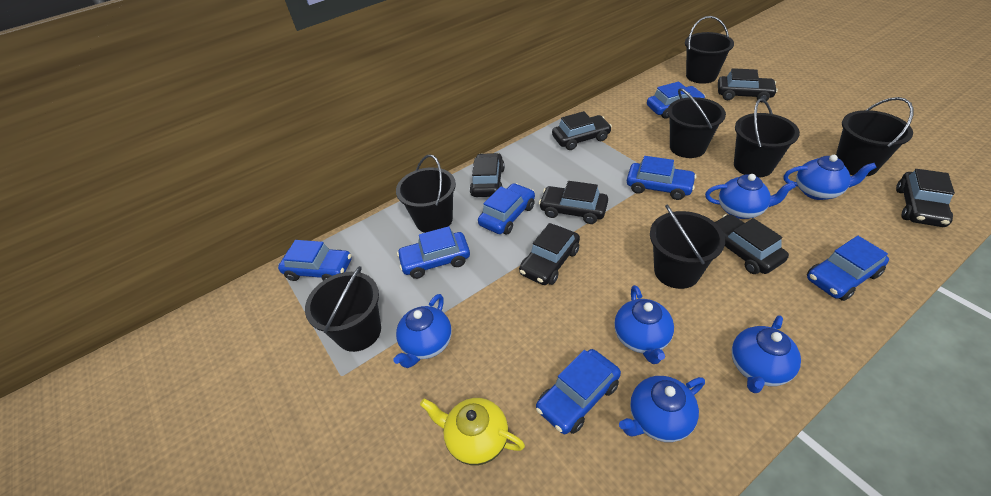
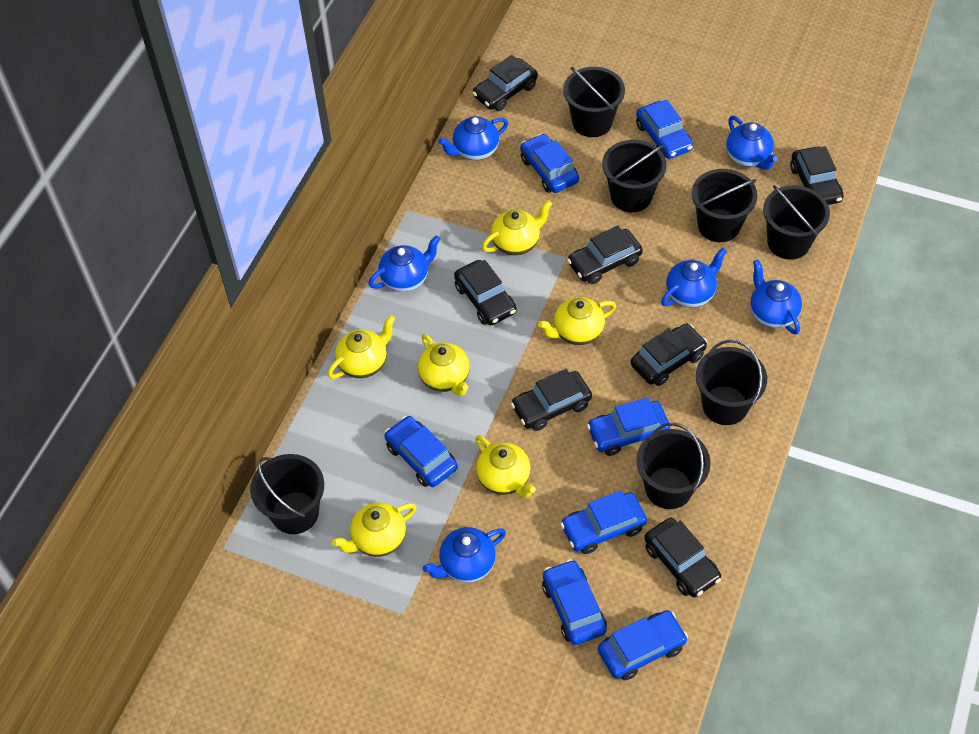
yellow teapot: [420,398,525,465] = 1 -> [328,315,395,379] [332,502,417,557] [418,334,470,396] [475,435,536,498] [482,200,552,256] [538,297,616,345] = 6

